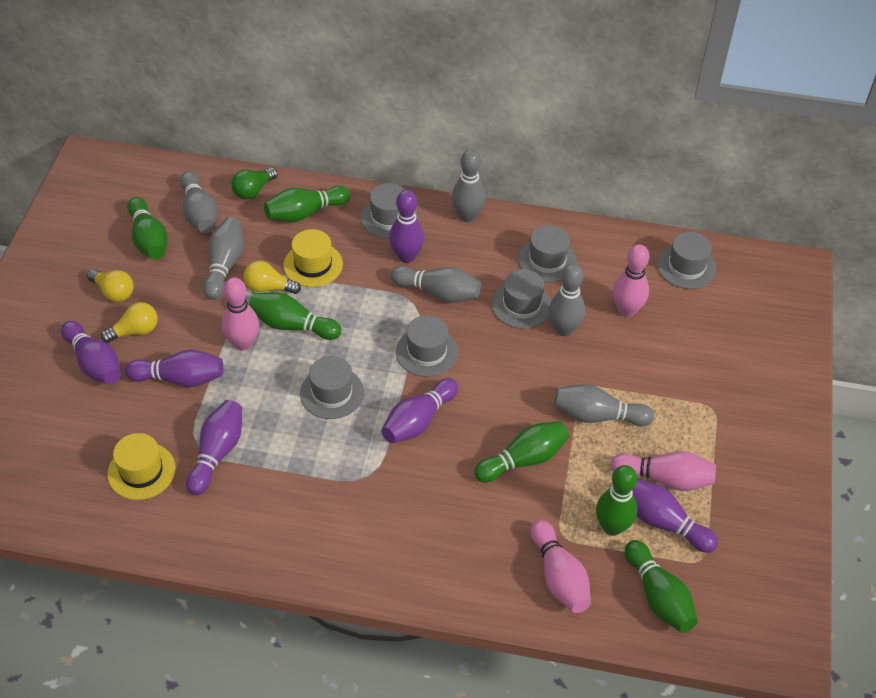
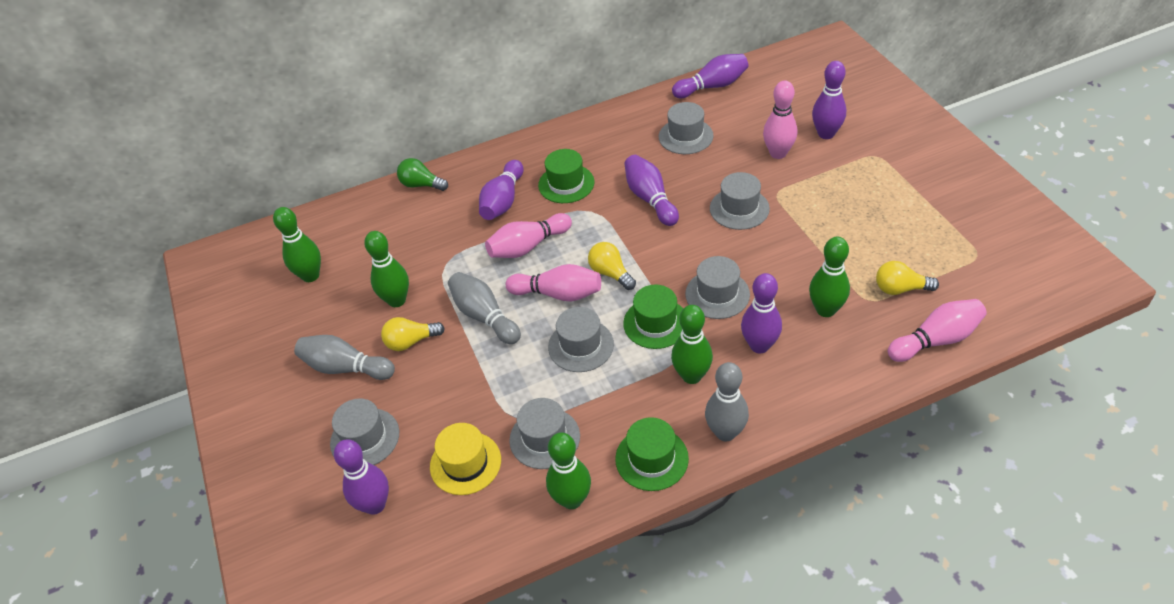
green bowling pin: [127,197,168,260] [249,292,341,340] [264,186,350,222] [474,421,569,483] [596,465,638,536] [625,540,698,633] = 6 -> [273,207,321,282] [364,231,409,307] [546,432,591,509] [671,305,713,384] [809,237,850,317] = 5
green hat: none = 0 -> [538,149,595,203] [615,417,689,491] [623,285,683,349] = 3
grey bowling pin: [180,171,218,233] [203,217,244,300] [390,266,481,303] [452,149,486,222] [549,264,585,336] [554,384,654,426] = 6 -> [294,335,395,380] [448,272,521,344] [705,362,749,441] = 3
yellow hat: [107,433,176,500] [283,229,343,287] = 2 -> [430,423,501,495] = 1

